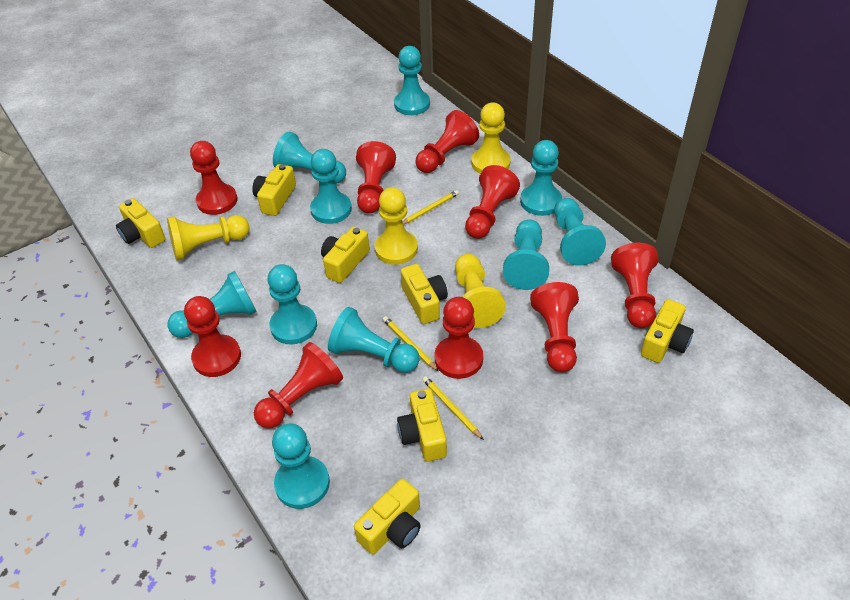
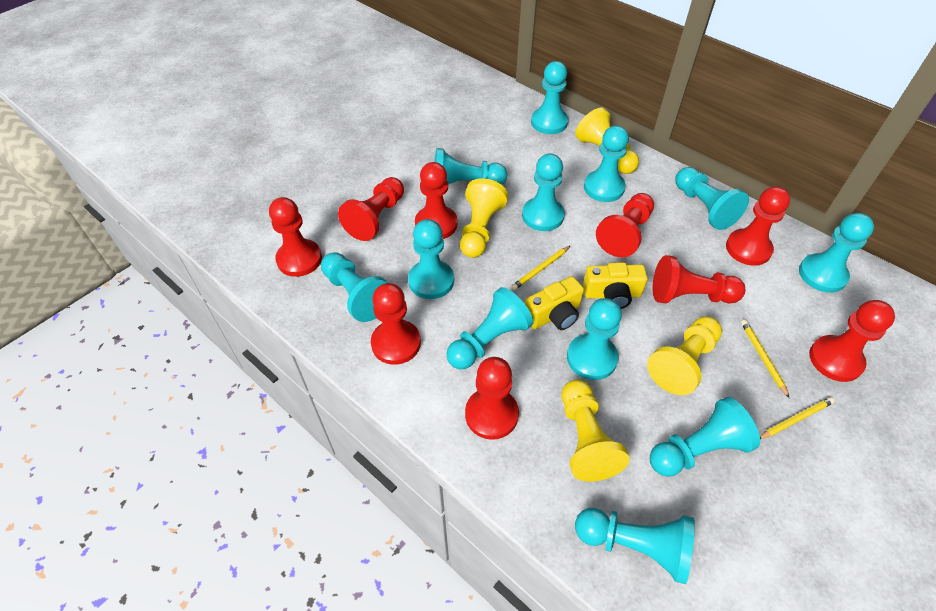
turquoise pawn: [167,271,257,338] [268,264,317,345] [272,423,330,509] [273,132,346,184] [310,149,352,224] [328,307,420,373] [394,46,430,115] [503,219,549,290] [520,140,562,216] [554,198,606,266] = 10 -> [321,252,388,322] [408,219,454,299] [434,148,507,185] [446,287,533,369] [522,153,565,231] [531,61,568,134] [567,298,622,380] [575,508,695,584] [584,126,629,202] [650,397,760,477] [675,167,749,230] [799,213,874,293] = 12
yellow camera: [116,198,166,248] [252,164,296,216] [321,227,370,283] [354,479,421,554] [397,388,447,462] [401,264,448,324] [641,299,694,363] = 7 -> [525,276,584,330] [583,262,648,309] = 2

